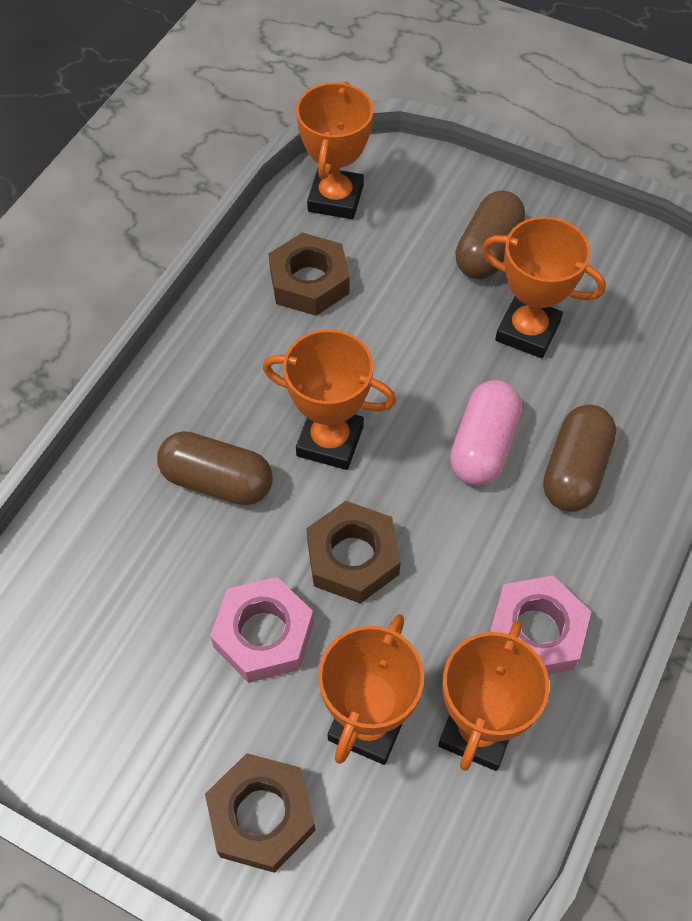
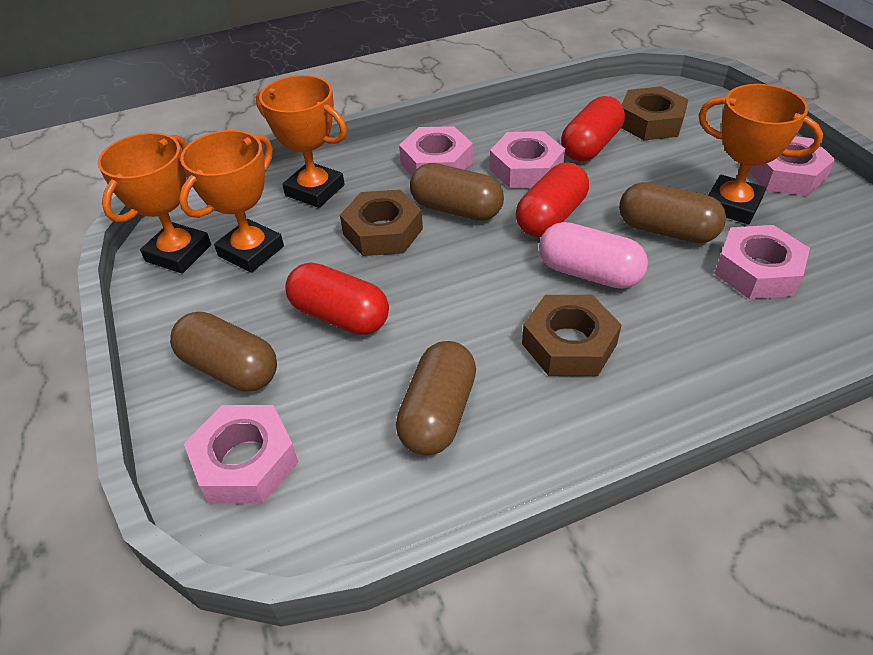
brown capsule: [157,431,273,505] [455,191,525,279] [543,405,616,512] = 3 -> [170,312,277,392] [396,341,476,456] [410,163,504,221] [619,182,726,243] = 4
orange trophy: [263,329,396,470] [296,81,374,219] [318,614,424,765] [438,620,549,771] [482,217,606,358] = 5 -> [98,133,211,273] [179,130,284,273] [256,75,347,208] [698,84,823,224] = 4
pink nut: [210,577,314,683] [489,575,591,675] = 2 -> [184,405,298,504] [399,126,473,176] [490,131,565,188] [714,225,810,299] [749,136,835,196] = 5
red capsule: none = 0 -> [285,262,389,335] [516,162,589,237] [561,96,625,161] = 3

